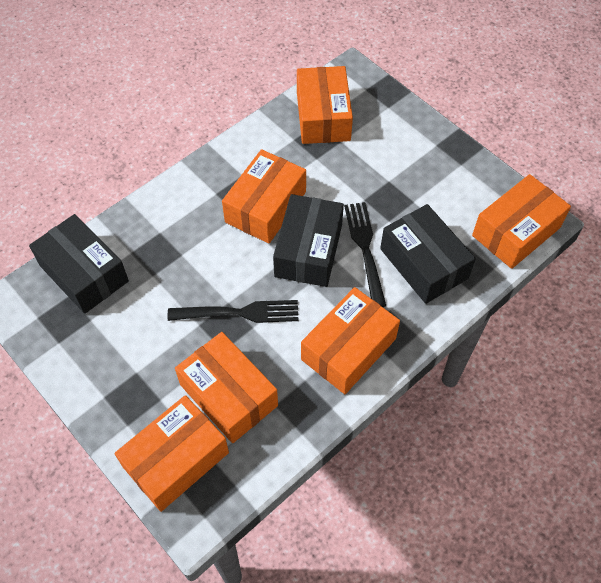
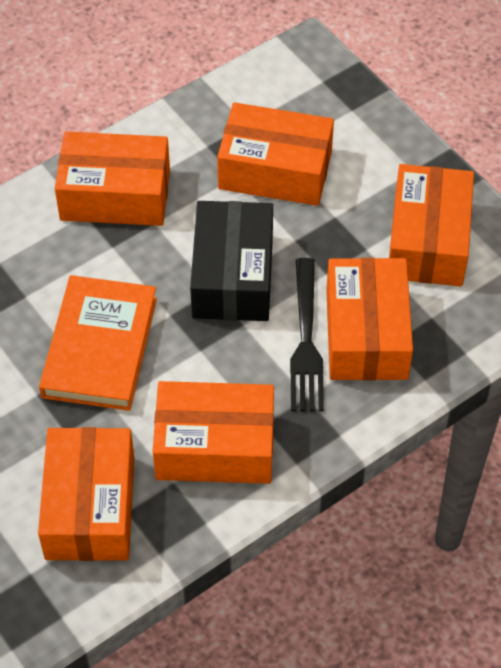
black box: [29,214,129,314] [273,194,344,287] [380,204,476,304] = 3 -> [190,201,273,321] = 1
black fork: [168,300,299,323] [344,202,386,307] = 2 -> [290,258,324,412] = 1
orange book: none = 0 -> [39,275,157,411] = 1

